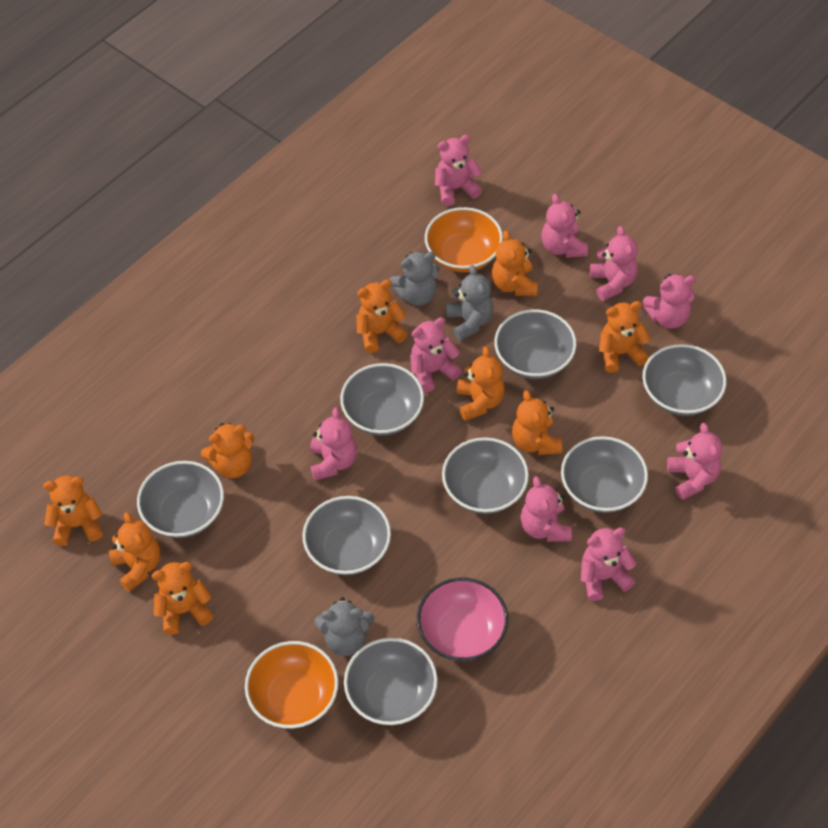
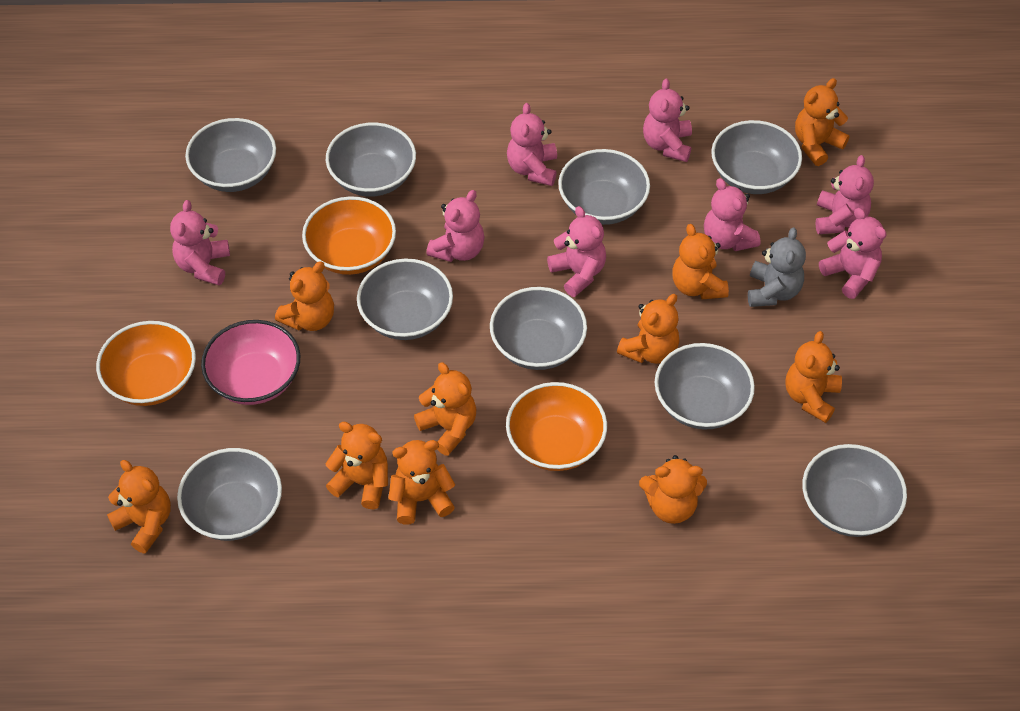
grey bowl: [137,461,224,538] [302,496,391,575] [340,363,424,436] [344,638,438,725] [442,437,529,514] [494,309,577,379] [561,436,648,513] [642,344,727,416] = 8 -> [177,448,282,541] [185,118,276,192] [326,122,416,197] [357,259,453,340] [490,287,587,370] [558,149,650,225] [655,343,755,430] [711,120,802,194] [802,444,907,537] = 9
grey teddy bear: [314,597,375,656] [390,251,439,306] [446,265,494,341] = 3 -> [748,227,806,307] = 1
orange bowl: [245,641,339,729] [425,207,503,272] = 2 -> [96,321,196,406] [302,196,396,275] [506,382,607,471] = 3
orange teddy bear: [43,476,103,546] [109,512,161,592] [152,562,213,635] [201,423,254,478] [356,279,408,353] [457,346,505,421] [492,230,538,296] [512,390,562,455] [599,301,651,373] = 9 -> [107,460,171,554] [275,261,334,331] [326,422,388,510] [388,440,455,525] [414,362,476,456] [617,294,679,364] [639,455,707,524] [672,224,729,299] [785,331,842,423] [795,78,849,166] = 10
pink teddy bear: [310,407,357,481] [410,317,462,392] [435,135,482,206] [520,476,572,542] [542,194,588,258] [581,528,636,601] [589,226,638,301] [642,274,696,329] [667,423,722,500] = 9 -> [170,200,230,285] [426,190,485,262] [507,103,557,186] [547,206,606,297] [643,78,692,162] [704,178,760,251] [816,155,874,234] [819,208,886,299] = 8

